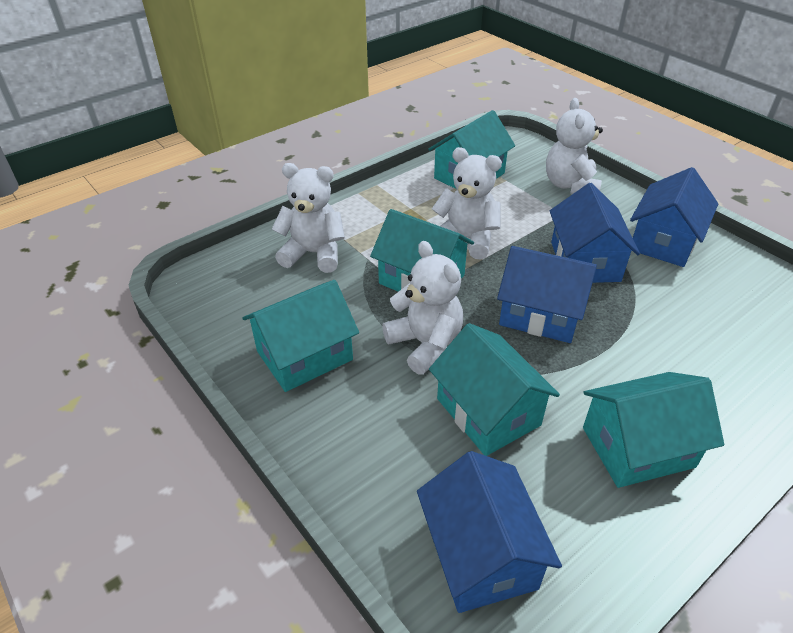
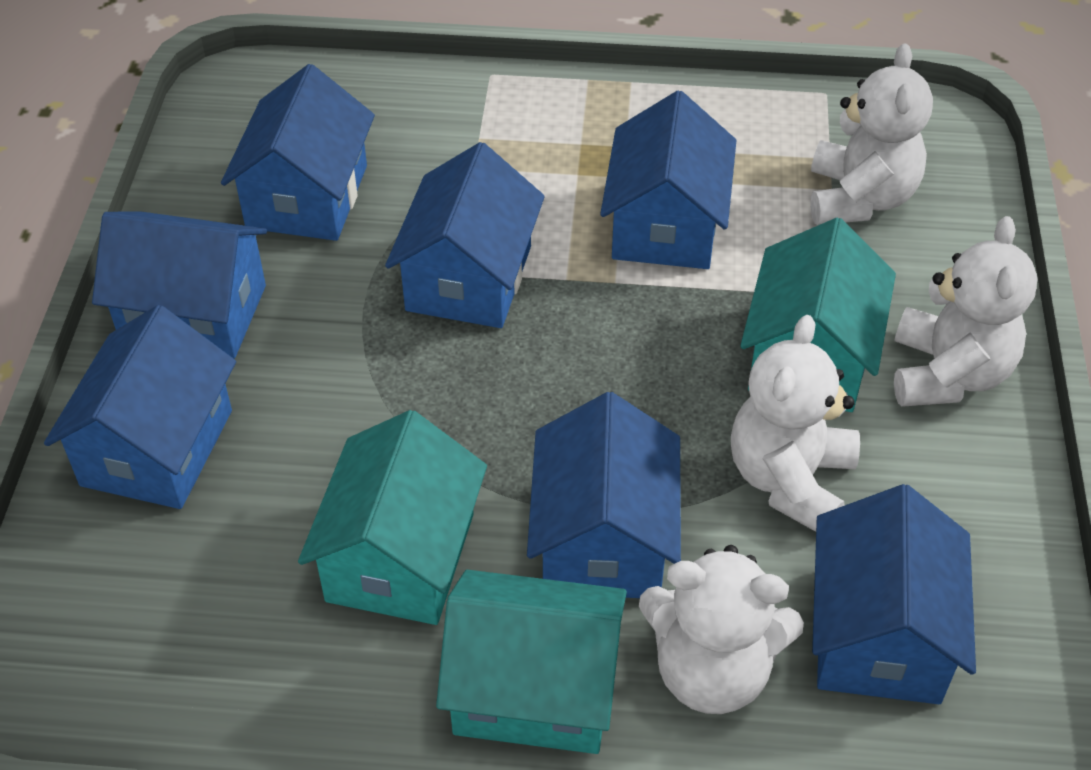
blue house: [417,451,562,613] [497,246,597,343] [550,183,640,283] [630,167,718,267] = 4 -> [44,305,236,509] [92,211,267,359] [221,64,375,241] [385,142,545,328] [527,392,681,598] [600,91,737,269] [812,484,976,704] = 7
turquoise house: [242,280,359,392] [370,209,474,292] [428,110,515,189] [429,323,560,456] [583,372,724,488] = 5 -> [298,410,487,625] [436,570,627,754] [740,218,896,412] = 3

